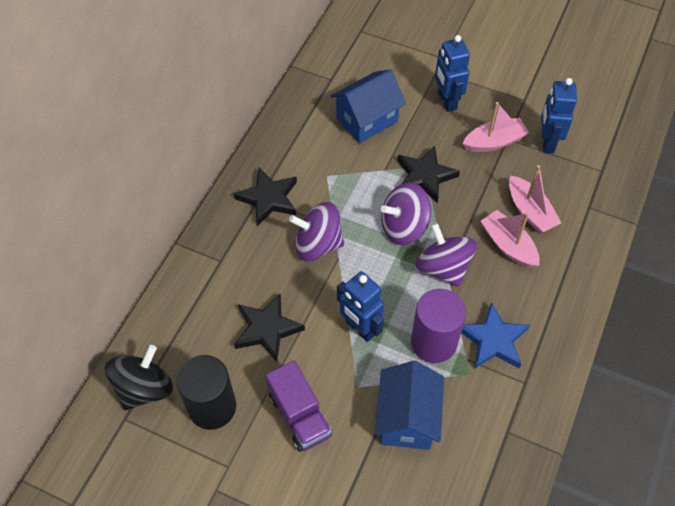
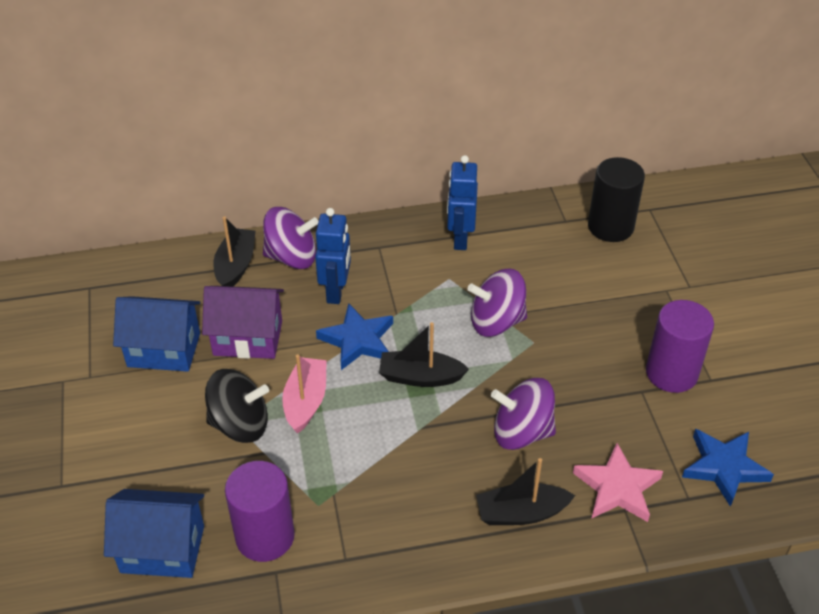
black boat: none = 0 -> [213,217,256,287] [379,322,469,387] [476,458,575,525] = 3
black star: [234,168,297,226] [234,294,305,362] [397,146,460,203] = 3 -> none = 0
blue robot: [337,271,384,342] [435,35,470,112] [541,78,577,153] = 3 -> [315,208,351,304] [447,155,478,250] = 2
blue star: [461,302,530,369] = 1 -> [316,303,393,370] [682,429,774,507] = 2
pink boat: [462,102,529,152] [481,210,540,268] [509,165,561,233] = 3 -> [282,354,327,434] = 1
pink star: none = 0 -> [573,443,663,522] = 1
purple cylinder: [411,289,466,363] = 1 -> [225,461,295,562] [646,300,714,393] = 2
purple house: none = 0 -> [202,286,284,359] = 1
purple truck: [266,361,332,452] = 1 -> none = 0

